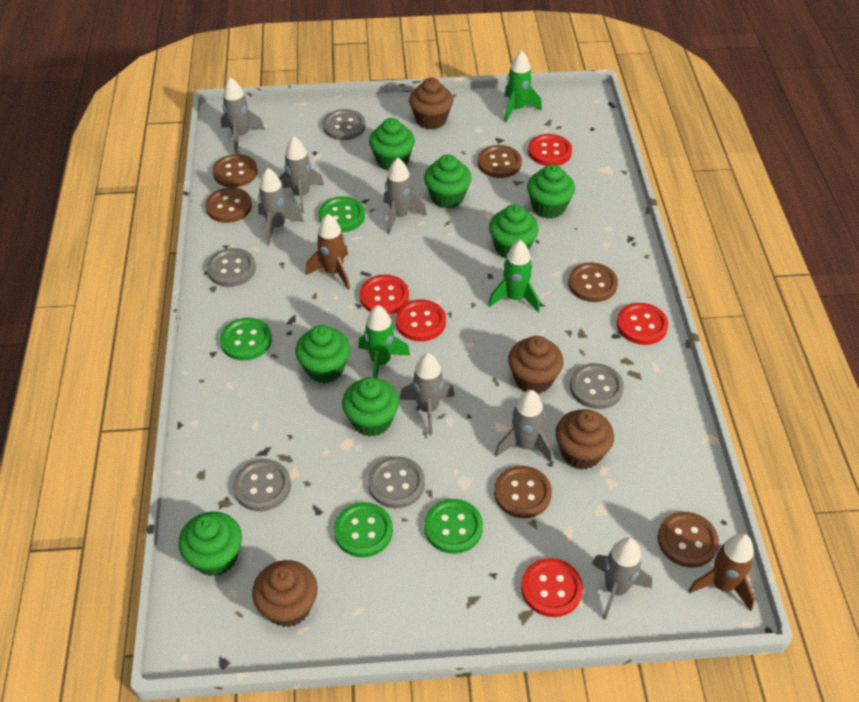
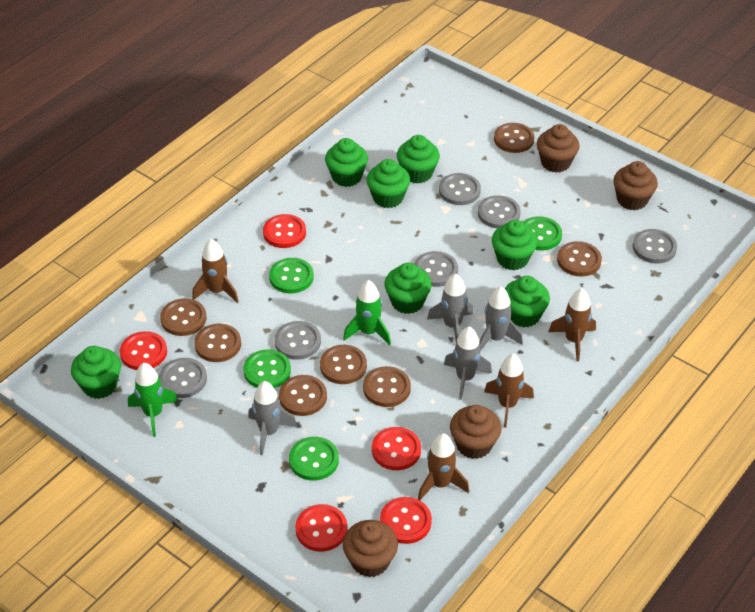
brown button: [205,188,252,223] [212,154,258,188] [478,145,522,178] [494,466,552,518] [568,263,618,302] [658,512,719,567] = 6 -> [160,298,206,336] [194,323,241,362] [279,375,327,416] [320,345,367,384] [363,366,411,407] [494,123,534,153] [557,241,602,277] = 7
brown rocket: [306,214,350,290] [688,533,755,611] = 2 -> [192,239,239,303] [418,433,469,500] [484,354,534,428] [548,288,596,361] = 4
green rocket: [358,305,410,378] [488,240,540,312] [504,51,542,123] = 3 -> [128,363,178,437] [343,280,391,346] = 2
grey button: [207,248,256,287] [233,459,291,511] [323,109,366,140] [368,456,425,508] [570,363,624,409] = 5 -> [159,358,207,398] [275,321,321,360] [415,251,458,287] [439,173,481,205] [478,195,521,229] [633,229,677,263] = 6
grey rocket: [221,77,265,153] [258,168,304,246] [279,137,324,213] [384,158,427,234] [399,353,455,435] [495,390,553,463] [592,537,652,620] = 7 -> [248,381,297,455] [427,274,474,342] [444,327,492,400] [479,287,523,351] = 4

